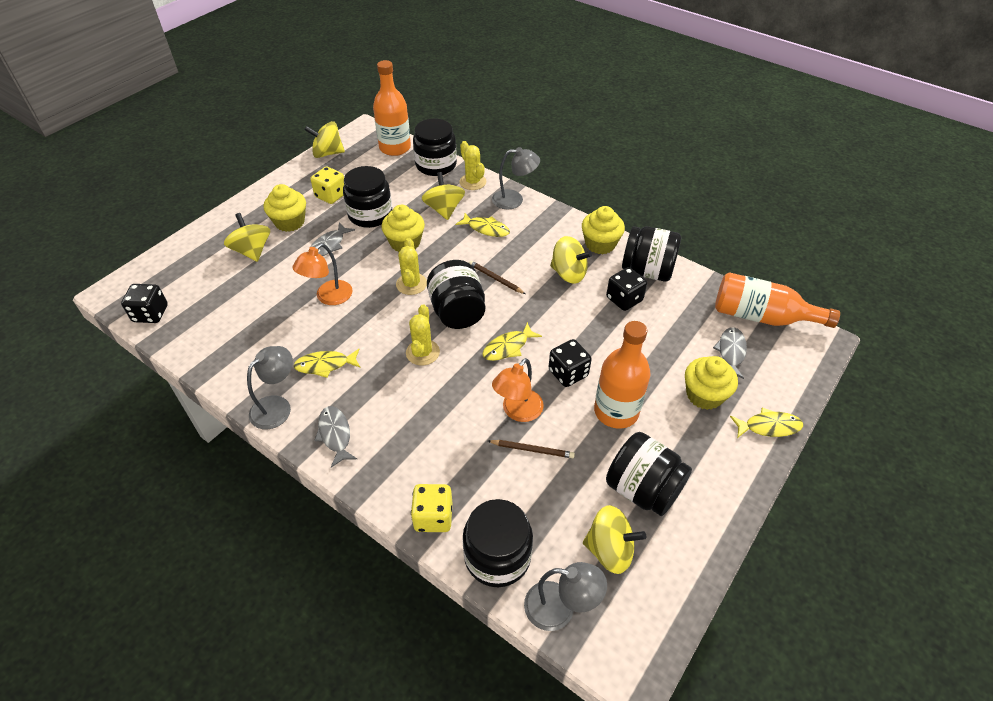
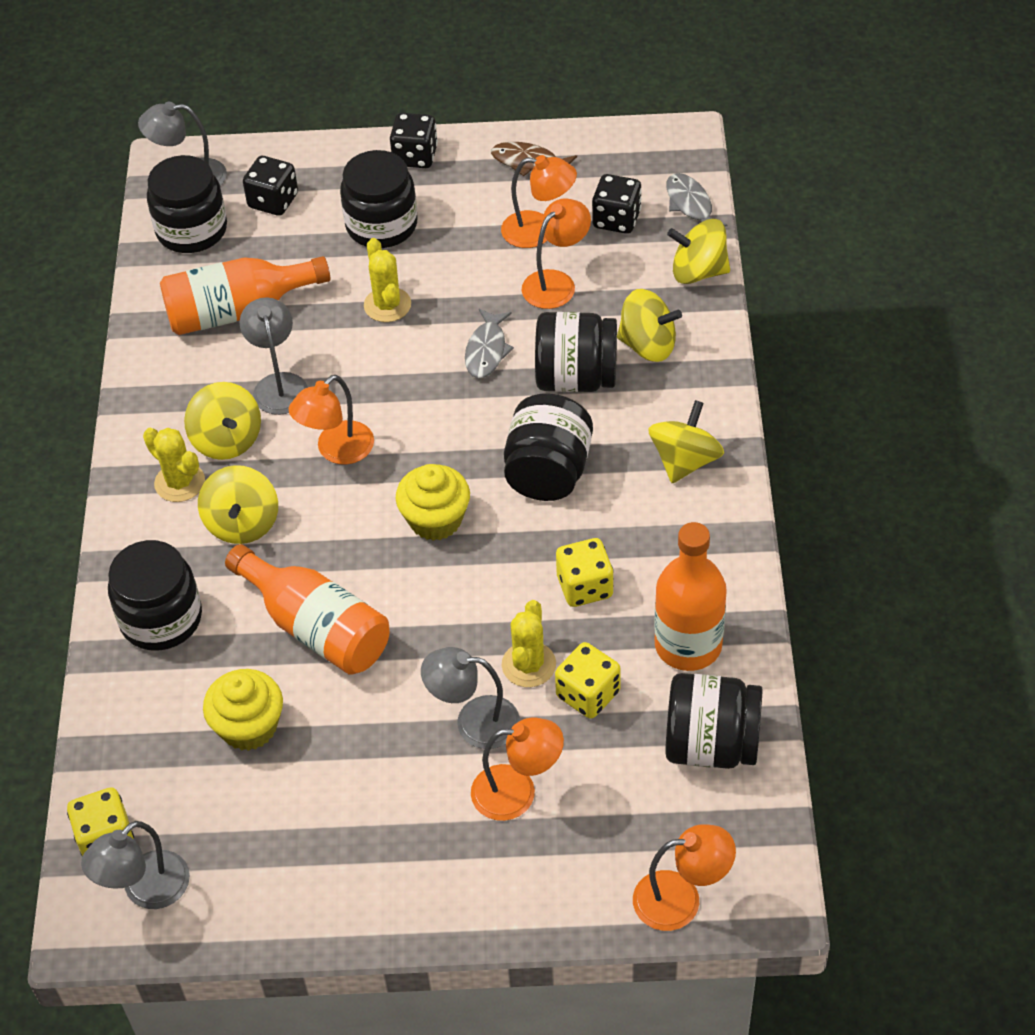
brown fish: none = 0 -> [491,142,577,176] = 1
brown pencil: [469,260,525,294] [488,440,575,458] = 2 -> none = 0
grey fish: [310,223,355,256] [314,406,357,468] [713,327,747,379] = 3 -> [465,309,514,378] [666,173,728,226] = 2
grey lamp: [247,346,293,429] [492,147,540,209] [524,562,607,631] = 3 -> [81,821,190,909] [138,102,227,186] [240,297,308,415] [421,647,520,749] = 4
orange lamp: [292,243,353,305] [492,358,544,422] = 2 -> [289,375,374,465] [471,718,564,821] [501,155,577,248] [521,198,591,309] [633,825,736,931] = 5
yellow cupcake: [264,184,306,232] [381,205,425,252] [582,206,625,254] [685,356,738,410] = 4 -> [203,669,283,751] [396,464,470,541] = 2
yellow dice: [310,167,344,204] [411,484,452,532] = 2 -> [67,787,134,857] [555,642,621,719] [556,538,614,607] = 3
yellow fish: [293,349,361,378] [456,213,510,237] [482,322,542,361] [730,408,803,438] = 4 -> none = 0

